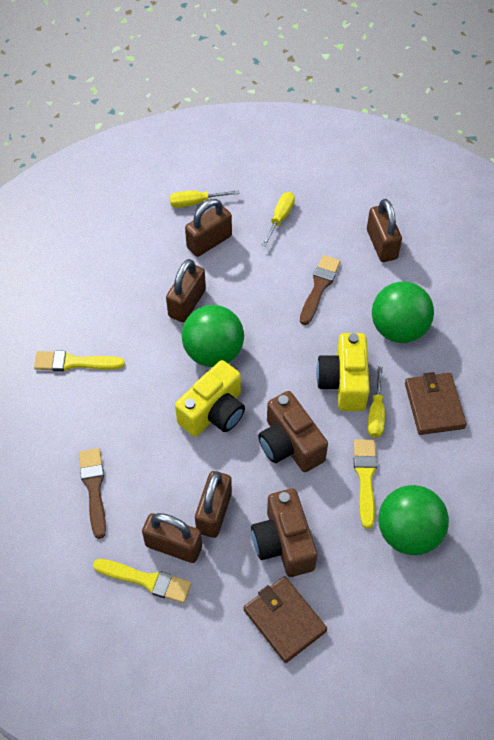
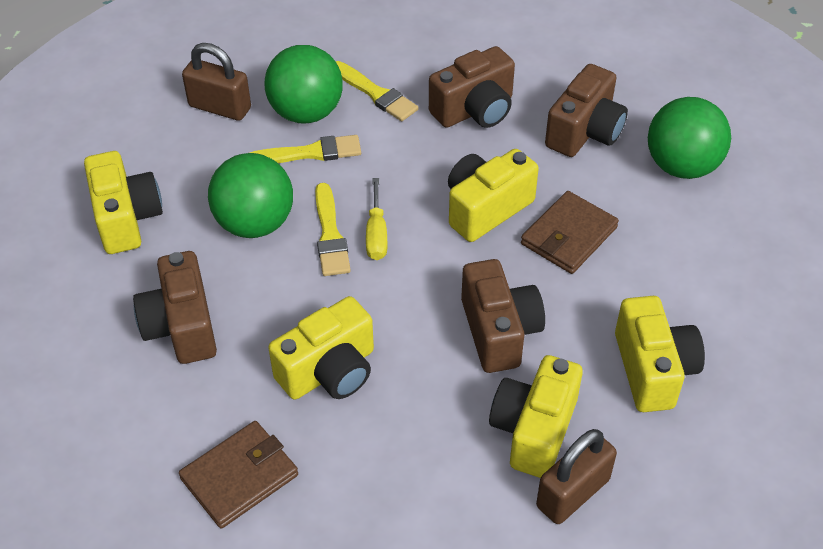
brown brush: [79,448,106,539] [300,255,340,325] = 2 -> none = 0
brown camera: [251,489,317,577] [258,391,328,472] = 2 -> [133,251,217,364] [429,46,515,128] [461,259,545,373] [545,64,628,157] = 4
brown padlock: [142,513,202,563] [166,259,206,322] [185,199,232,257] [195,471,232,538] [367,199,402,262] = 5 -> [182,43,251,121] [536,429,617,524] = 2
yellow camera: [175,360,245,437] [316,333,370,411] = 2 -> [84,151,163,254] [268,296,374,400] [448,149,539,242] [489,355,583,478] [615,296,705,412] = 5
yellow screwdriver: [170,190,239,208] [262,192,295,246] [368,367,385,438] = 3 -> [366,178,388,260] = 1

